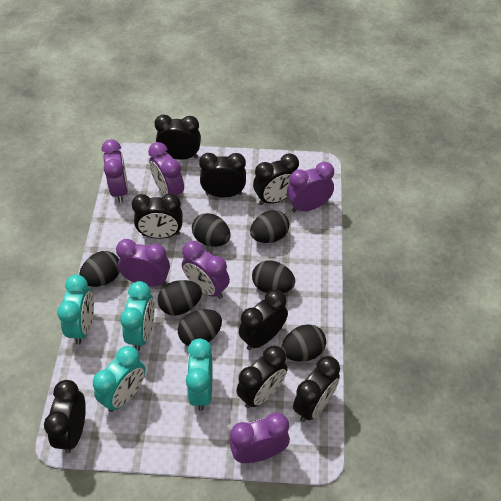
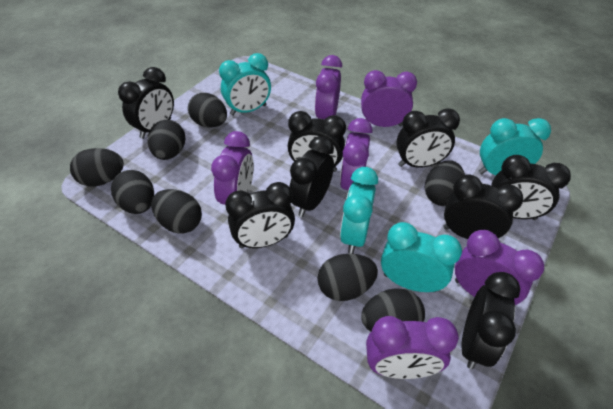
black egg: [79,251,120,287] [158,280,202,316] [178,309,222,346] [192,213,231,247] [250,210,289,243] [252,260,295,293] [282,324,326,361] = 7 -> [70,148,124,187] [111,170,154,214] [148,119,185,160] [151,189,202,234] [188,93,227,128] [318,254,378,301] [361,288,425,332] [425,160,465,206] = 8

